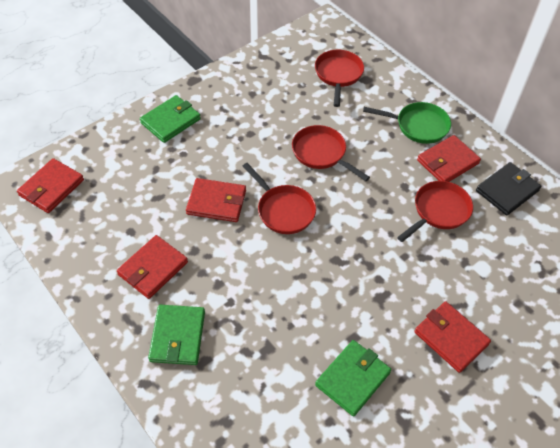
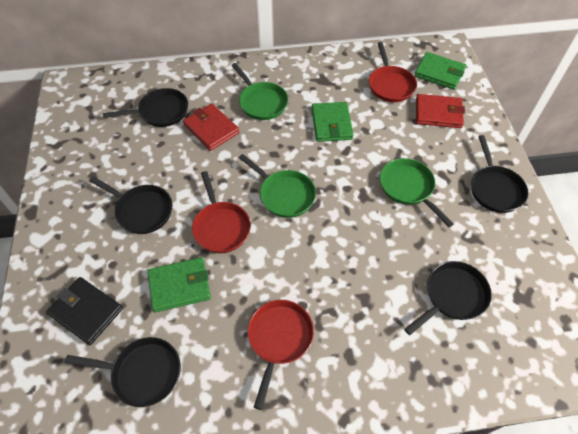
black pan: none = 0 -> [65,337,181,407] [89,176,172,234] [103,88,188,127] [404,261,492,335] [471,135,528,213] = 5
green pan: [363,102,451,144] = 1 -> [231,63,288,120] [239,154,316,218] [380,158,454,227] = 3
red pan: [243,163,316,234] [292,125,370,181] [315,50,364,107] [397,181,473,242] = 4 -> [192,171,251,253] [248,300,314,410] [369,42,417,102] = 3
red wallet: [17,158,84,213] [117,235,188,299] [186,178,246,222] [414,301,491,373] [417,135,481,182] = 5 -> [183,104,239,151] [416,94,465,128] = 2

